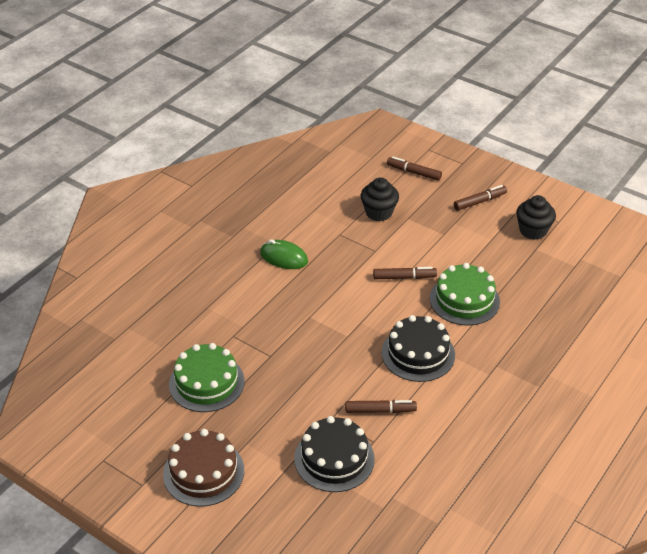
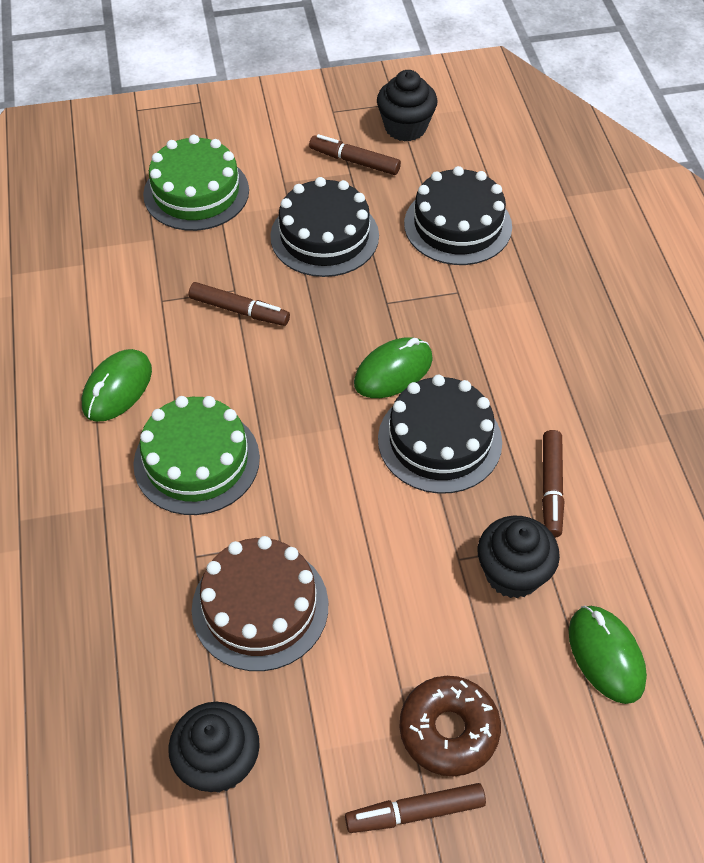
black cake: [294,416,375,492] [382,315,455,382] = 2 -> [270,177,379,277] [378,375,502,494] [404,166,512,265] = 3
black cupcake: [361,177,399,221] [516,195,556,240] = 2 -> [169,702,260,793] [377,70,437,142] [477,516,560,598] = 3
brown donut: none = 0 -> [399,676,501,776] = 1
green mouse: [260,239,308,269] = 1 -> [82,349,152,422] [354,337,433,398] [569,606,647,704] = 3

